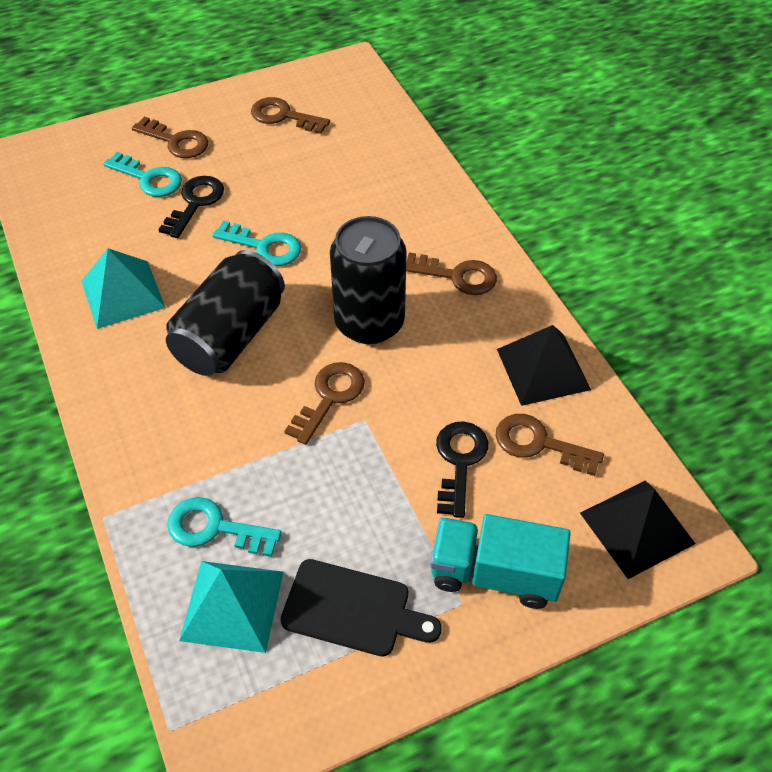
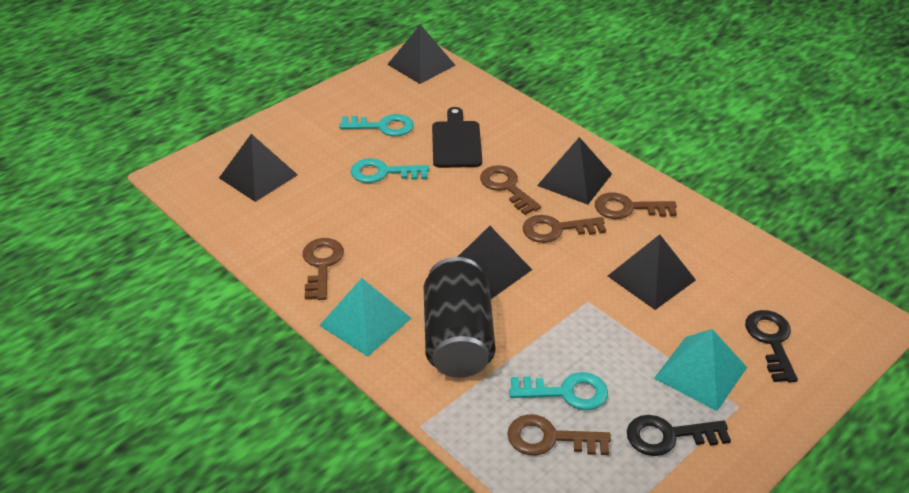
black can: [166,250,285,376] [330,216,407,344] = 2 -> [424,257,495,378] = 1
black pyramid: [497,325,591,406] [580,480,695,579] = 2 -> [219,134,298,202] [387,24,455,84] [458,226,532,299] [537,137,612,205] [608,234,696,310] = 5
turquoise truck: [430,514,571,609] = 1 -> none = 0

